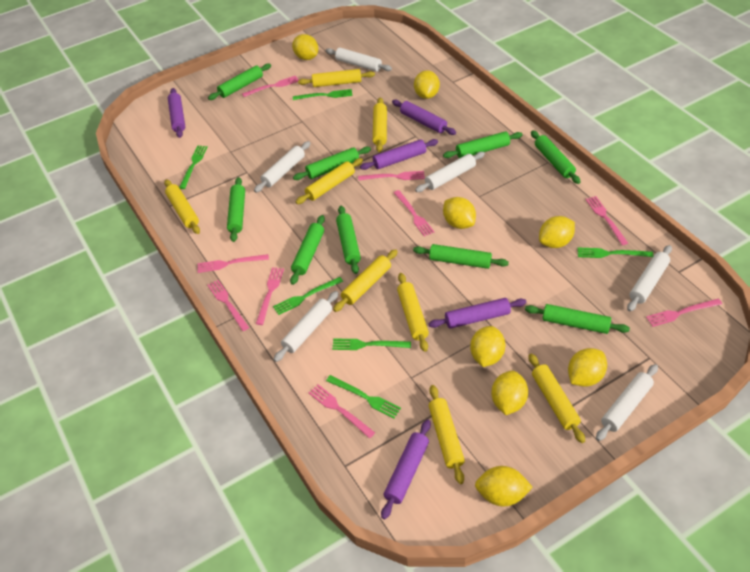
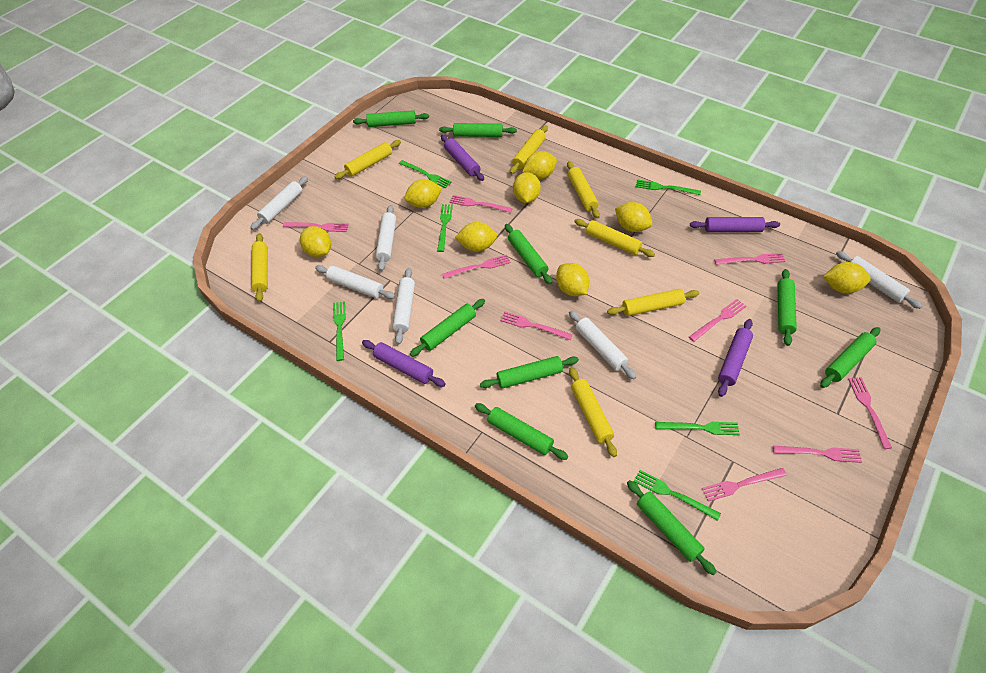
purple rolling pin: [168,88,185,138] [360,139,438,170] [381,419,431,519] [392,100,456,135] [428,298,527,329] = 5 -> [362,340,446,387] [441,135,484,181] [690,217,780,232] [718,319,753,397] = 4
yellow rolling pin: [164,179,200,234] [296,158,363,204] [298,69,375,87] [333,249,398,312] [373,98,387,152] [397,273,429,352] [429,385,465,484] [529,353,585,443] = 8 -> [251,233,268,302] [335,140,401,179] [510,125,548,174] [567,161,600,218] [569,367,617,457] [574,219,655,257] [607,289,699,316] = 7

